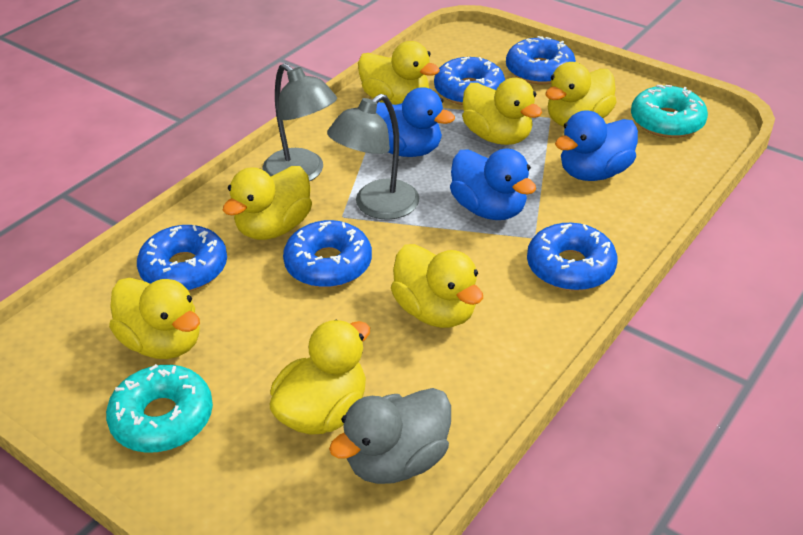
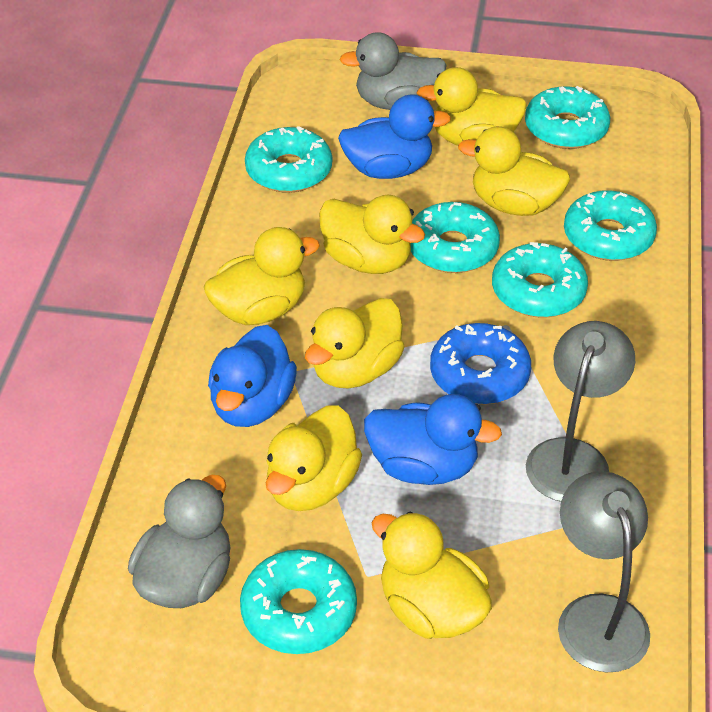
blue donut: [137,225,227,291] [283,220,372,288] [434,57,505,105] [506,36,576,84] [527,223,617,291] = 5 -> [430,323,531,405] = 1
grey duck: [329,388,451,484] = 1 -> [128,475,230,608] [339,32,447,110] = 2
turquoise donut: [106,364,213,453] [631,85,708,138] = 2 -> [240,549,357,654] [245,126,332,193] [411,202,500,273] [492,242,588,318] [525,86,610,149] [564,190,657,261] = 6

